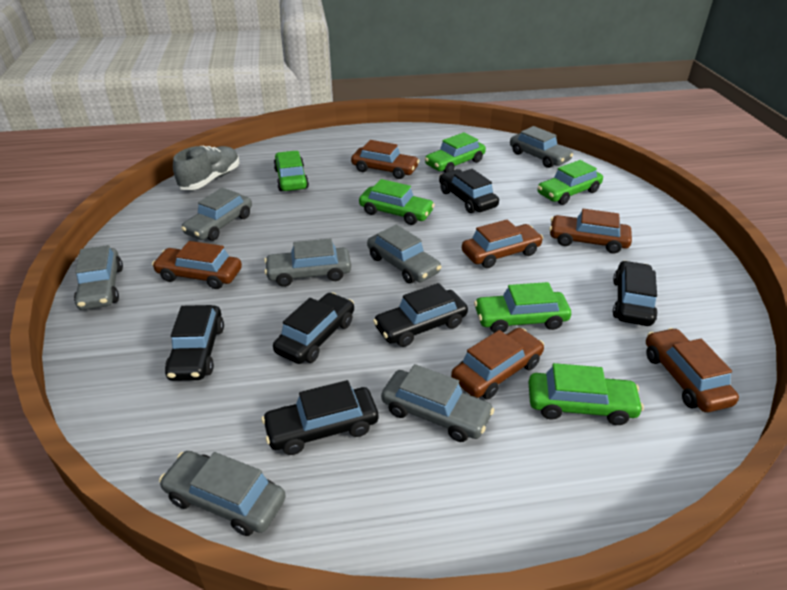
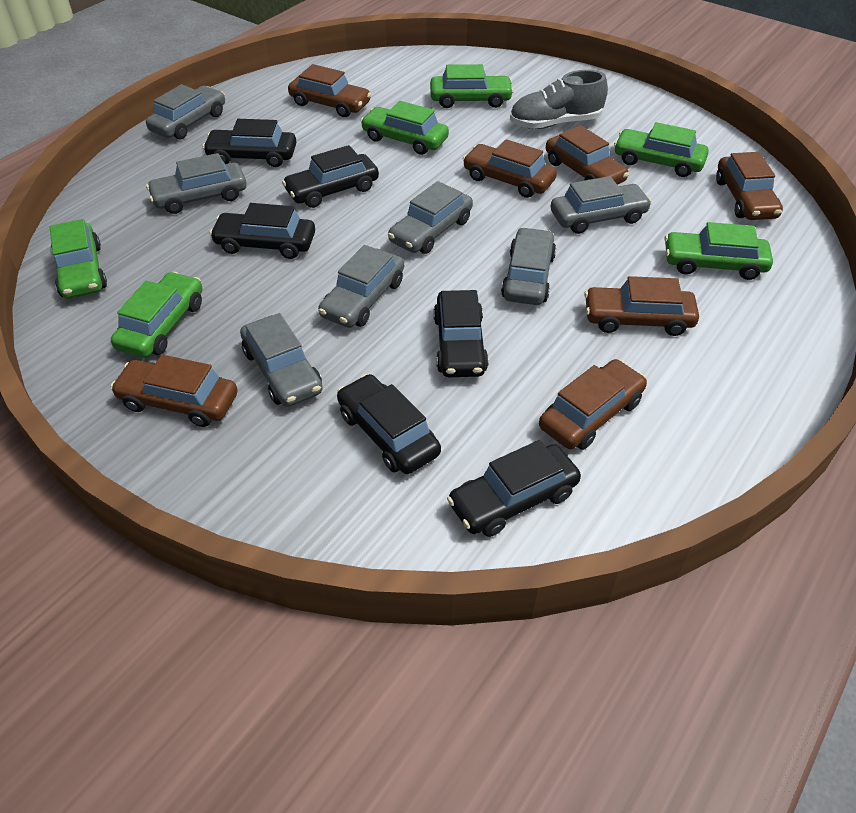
brown car: [152,241,242,289] [351,140,420,179] [451,328,544,399] [462,220,543,268] [549,209,632,253] [646,328,739,412] = 6 -> [110,355,238,427] [288,64,371,117] [463,139,557,198] [539,359,647,450] [546,125,629,185] [584,276,699,336] [716,152,783,220] = 7

